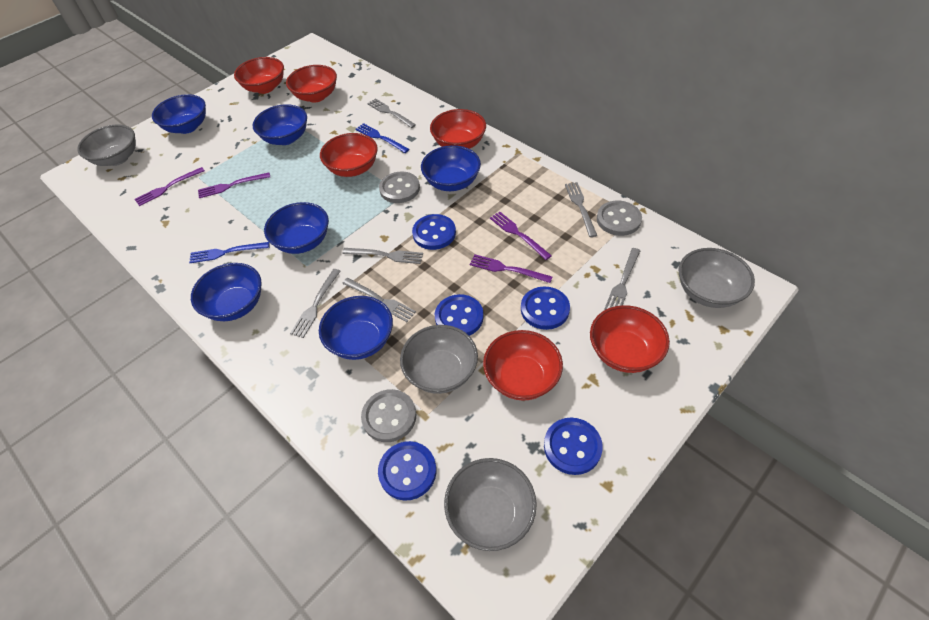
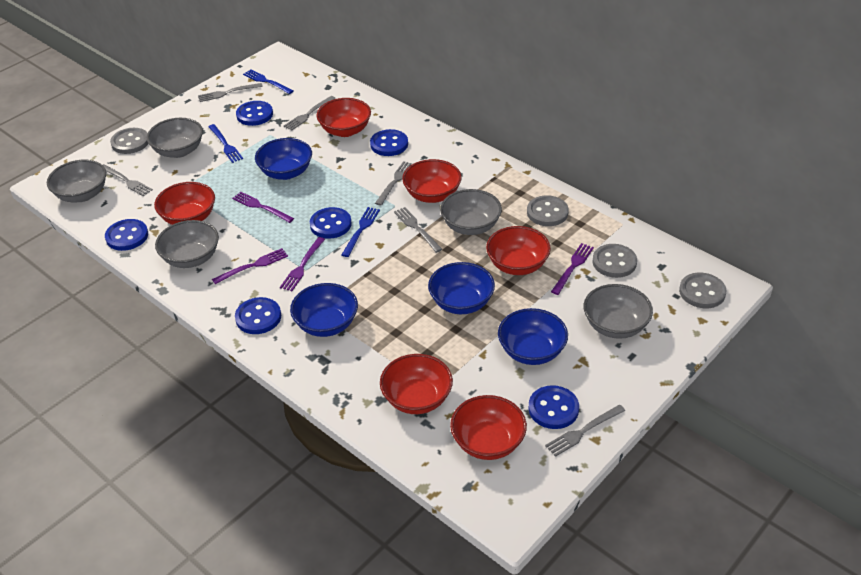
blue bowl: [152,94,206,134] [191,263,262,321] [253,104,307,145] [264,202,329,254] [319,296,393,360] [421,145,481,191] = 6 -> [255,138,312,180] [290,283,358,337] [428,262,495,314] [498,308,568,365] = 4
blue button: [378,441,436,501] [412,214,456,250] [435,294,484,336] [521,286,570,330] [544,418,603,475] = 5 -> [105,219,148,251] [235,297,281,334] [236,101,273,126] [310,207,352,239] [370,129,408,156] [528,385,579,429] = 6
blue fork: [189,242,270,263] [355,123,409,153] = 2 -> [208,124,243,163] [243,69,293,94] [342,207,380,257] = 3
grey bowl: [77,125,136,166] [400,325,478,394] [444,458,537,551] [679,248,755,308] = 4 -> [47,160,106,202] [147,118,203,158] [155,220,219,268] [440,189,502,235] [584,284,653,339] = 5
grey button: [361,389,416,442] [379,172,420,203] [597,201,642,236] = 3 -> [110,128,148,154] [527,195,569,226] [593,244,637,278] [679,272,726,308] = 4

